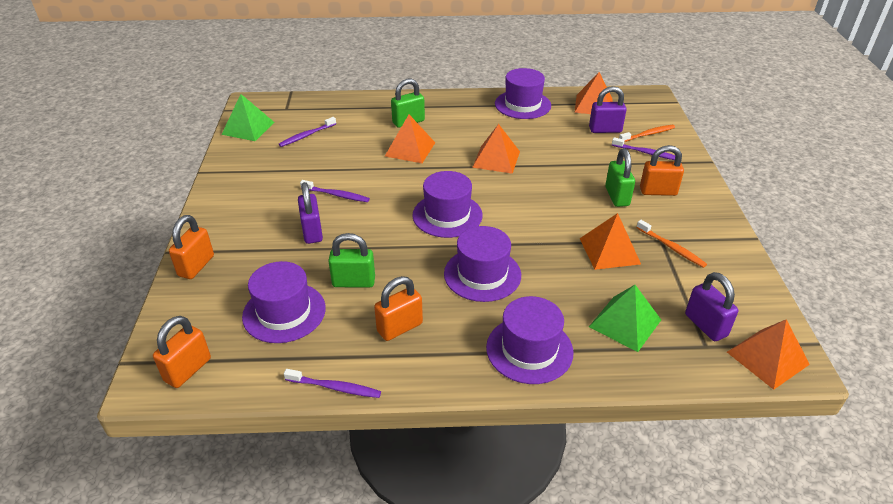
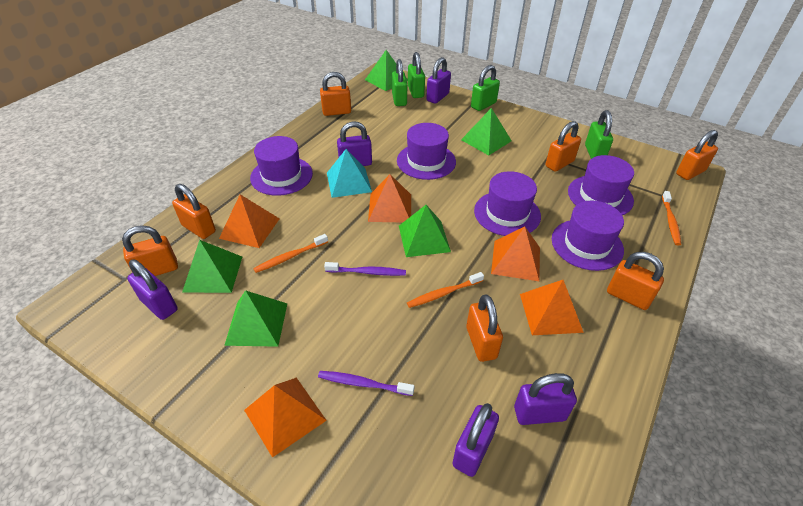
green padlock: [328,233,375,288] [391,79,425,128] [605,148,635,207] = 3 -> [392,59,407,106] [408,52,425,98] [471,65,500,111] [585,110,613,159] = 4
green pyramid: [221,94,274,141] [589,285,661,352] = 2 -> [182,240,242,293] [224,290,288,347] [365,50,408,91] [399,205,451,257] [461,108,512,155] = 5
orange padlock: [153,316,211,388] [169,215,214,279] [374,276,423,341] [640,145,684,196] = 4 -> [122,225,178,276] [172,184,216,239] [320,72,351,116] [466,294,503,362] [545,121,581,172] [607,252,664,310] [676,130,718,180] = 7
orange toothbrush: [619,125,675,142] [636,220,707,268] = 2 -> [253,234,328,273] [407,272,484,308] [662,191,681,246] = 3
purple padlock: [298,182,323,244] [589,86,627,133] [685,272,738,341] = 3 -> [127,260,178,320] [337,121,372,166] [426,57,451,104] [452,403,499,477] [514,373,577,425] = 5
purple toothbrush: [279,117,336,147] [284,369,381,398] [300,180,370,202] [612,137,675,160] = 4 -> [318,371,414,396] [324,262,406,276] = 2
turquoise pyramid: none = 0 -> [327,149,372,198] = 1

